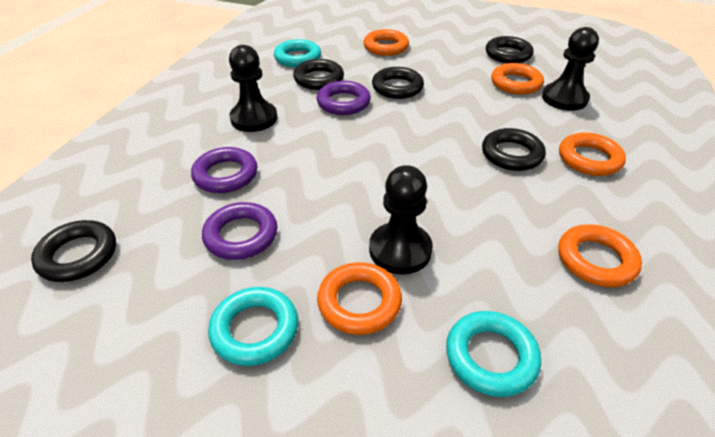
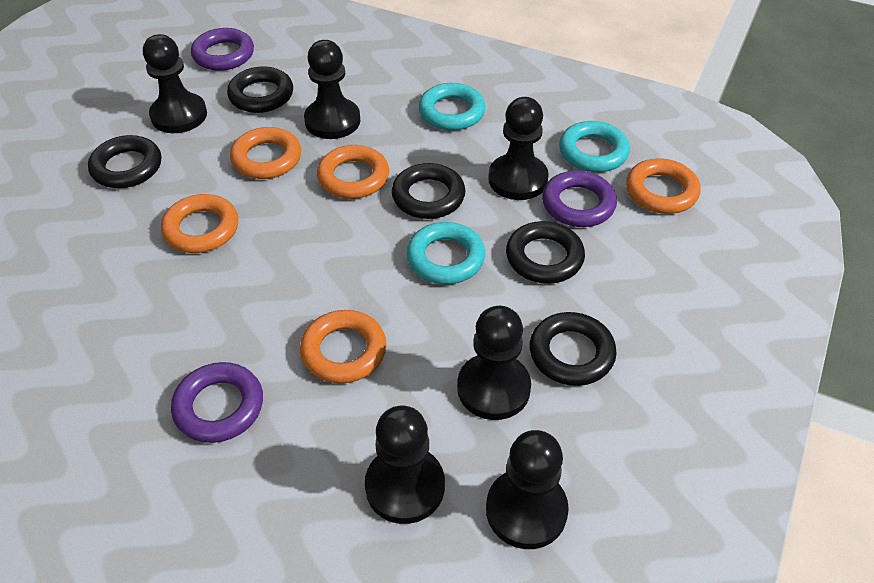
black pawn: [229,45,277,132] [369,165,433,274] [542,27,599,111] = 3 -> [143,34,207,133] [304,40,360,139] [365,406,445,524] [457,306,531,420] [486,430,569,549] [488,97,549,200] = 6

